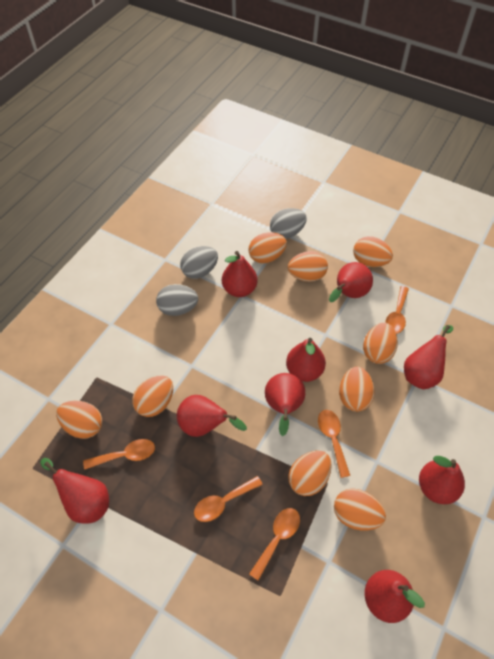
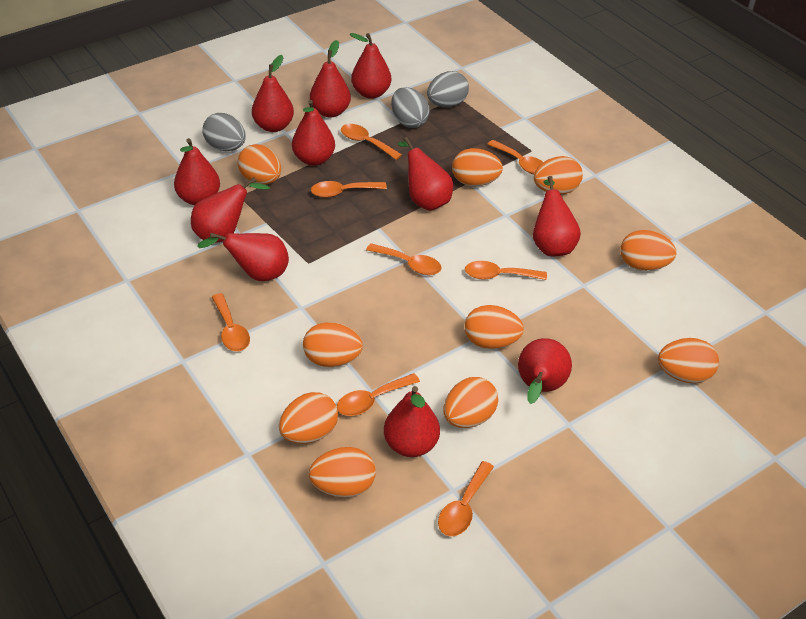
orange egg: [56,401,102,439] [132,375,173,417] [248,232,287,264] [288,251,328,282] [288,450,332,496] [334,488,386,531] [339,367,374,412] [353,236,393,267] [363,323,398,364] = 9 -> [238,144,281,184] [279,392,338,444] [303,322,363,367] [309,447,376,498] [444,377,498,428] [452,148,503,186] [465,305,524,349] [534,156,583,194] [620,230,676,271] [658,338,719,383] = 10
orange spoon: [83,439,155,470] [194,476,263,522] [249,508,300,581] [318,410,350,478] [385,286,409,334] = 5 -> [212,293,250,351] [311,181,387,198] [337,373,420,416] [341,124,402,160] [366,243,442,275] [438,461,494,536] [465,261,547,280] [487,140,543,174] = 8
red pear: [40,458,109,524] [177,395,247,437] [222,251,258,297] [265,373,305,436] [286,338,326,382] [329,262,373,302] [364,570,425,623] [404,325,453,389] [419,456,465,504] = 9 -> [174,138,220,205] [191,177,270,243] [197,233,289,281] [252,55,294,132] [292,100,335,166] [310,40,351,118] [350,33,391,99] [384,386,440,457] [398,137,453,211] [518,338,572,404] [533,176,581,256] = 11

